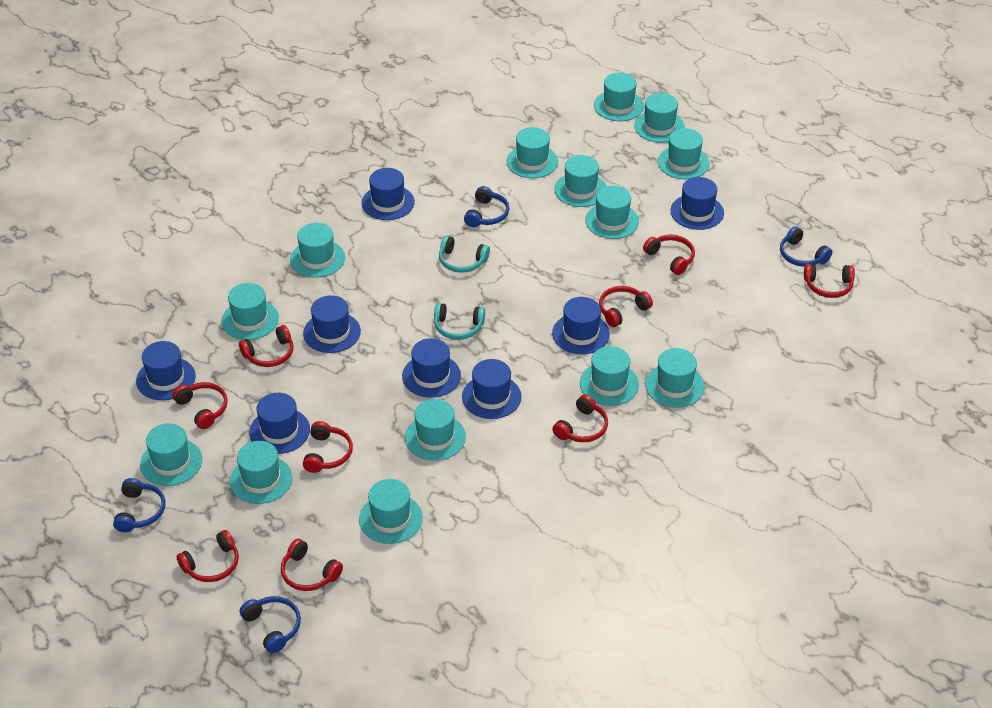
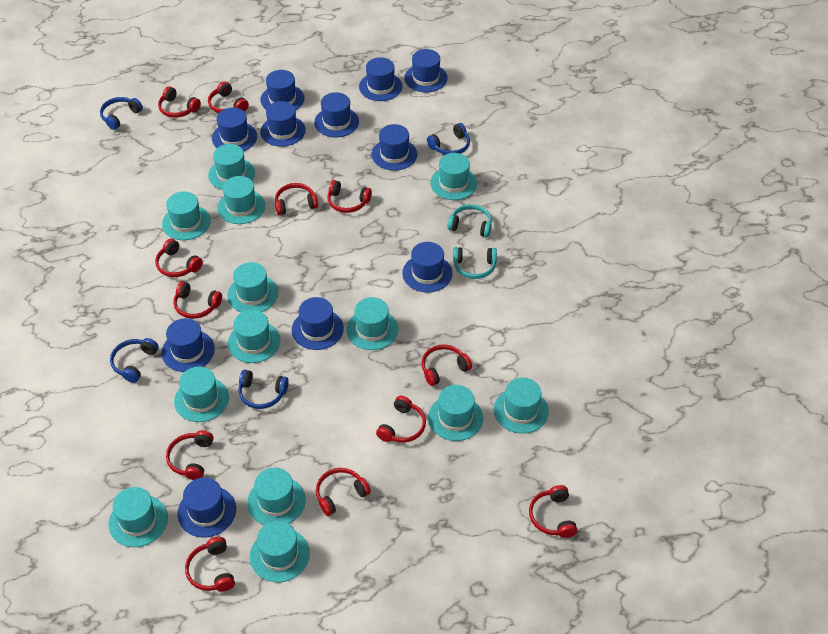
blue hat: [136,341,196,400] [249,393,310,454] [303,295,361,353] [362,168,415,220] [402,338,461,398] [462,359,522,419] [552,297,610,354] [671,177,724,230] = 8 -> [161,318,215,372] [178,478,236,538] [212,108,257,151] [260,70,305,110] [260,101,306,147] [292,297,344,350] [314,92,359,137] [359,57,403,101] [371,124,417,171] [402,242,453,293] [404,49,448,92] = 11
red headphones: [173,382,228,429] [177,530,239,582] [239,325,294,367] [281,539,343,591] [303,421,353,473] [552,395,608,442] [599,286,653,327] [643,235,695,275] [804,264,855,298] = 9 -> [155,239,203,277] [158,86,201,118] [166,430,213,480] [173,281,222,319] [185,537,235,591] [208,81,249,113] [275,183,318,215] [316,468,371,516] [327,180,372,213] [376,396,426,443] [421,344,472,386] [529,485,577,538] = 12
turquoise hat: [140,423,202,486] [222,283,279,340] [230,441,292,504] [290,223,345,278] [359,479,423,544] [405,399,466,461] [507,127,558,178] [555,155,607,207] [580,346,639,406] [585,186,639,239] [594,72,644,121] [634,93,685,143] [645,348,705,408] [658,128,710,179] = 14 -> [108,487,168,547] [162,191,211,240] [174,367,229,422] [208,144,255,190] [217,176,265,224] [227,262,278,313] [228,310,280,363] [247,468,305,525] [250,521,310,582] [346,297,398,350] [428,385,483,441] [430,153,477,200] [494,378,549,434] = 13

